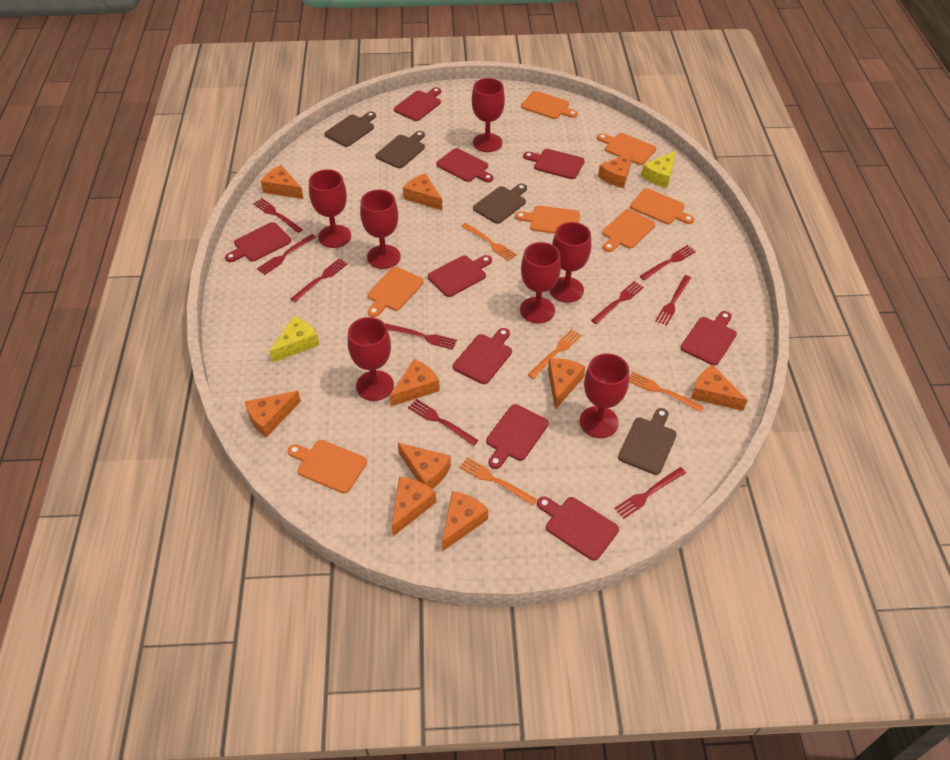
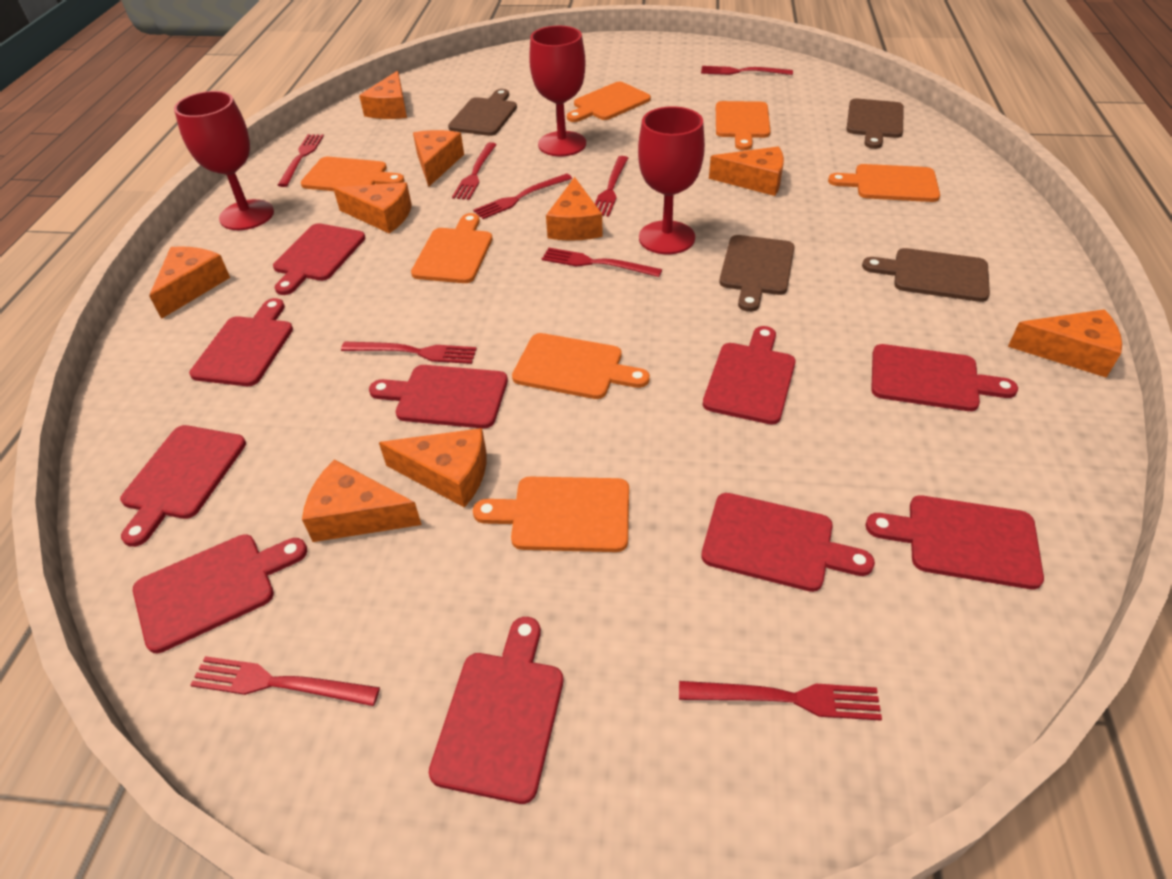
orange cheese: [245,391,301,437] [261,165,304,199] [390,359,440,406] [392,477,436,536] [398,443,451,489] [403,173,442,210] [442,491,488,552] [548,358,586,410] [598,151,633,188] [691,365,747,411] = 10 -> [149,246,230,319] [302,459,422,542] [333,182,412,233] [359,71,407,119] [379,428,487,508] [413,130,464,187] [546,177,603,241] [709,146,784,196] [1008,309,1122,378] = 9
orange fork: [459,457,537,506] [461,223,517,261] [528,329,582,379] [629,372,704,412] = 4 -> none = 0
red cutting board: [225,222,291,262] [394,87,441,121] [428,255,492,297] [436,148,494,182] [453,328,512,384] [486,404,549,469] [523,149,585,179] [537,496,619,561] [680,311,737,365] = 9 -> [120,425,246,547] [133,534,307,653] [189,298,293,386] [273,223,365,295] [369,365,508,429] [429,617,563,804] [701,493,875,592] [703,326,796,425] [865,496,1044,589] [871,344,1018,411] = 10
red goblet: [309,169,351,248] [348,317,394,401] [360,190,401,269] [472,78,505,152] [520,242,561,323] [550,222,591,303] [580,353,629,438] = 7 -> [174,91,274,230] [529,26,586,157] [638,106,705,254] = 3
yellow cheese: [269,316,319,363] [641,151,676,188] = 2 -> none = 0

